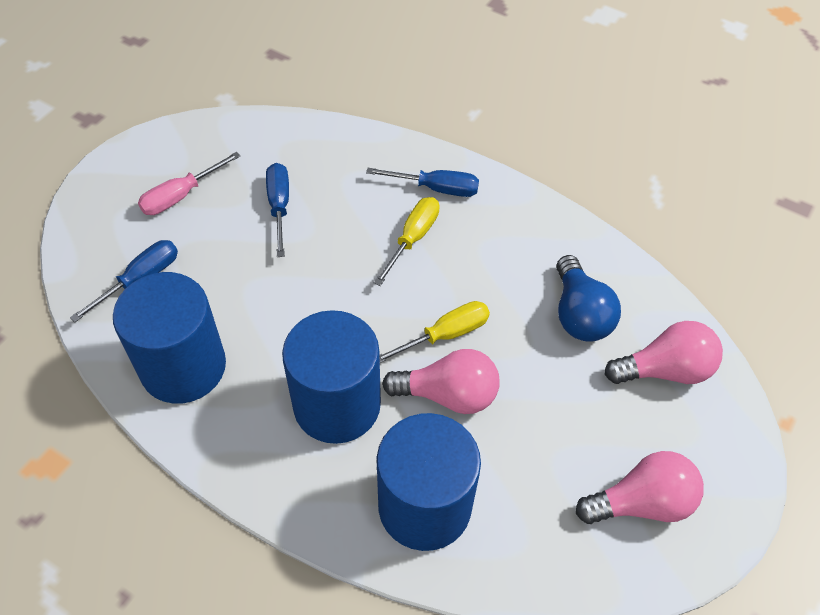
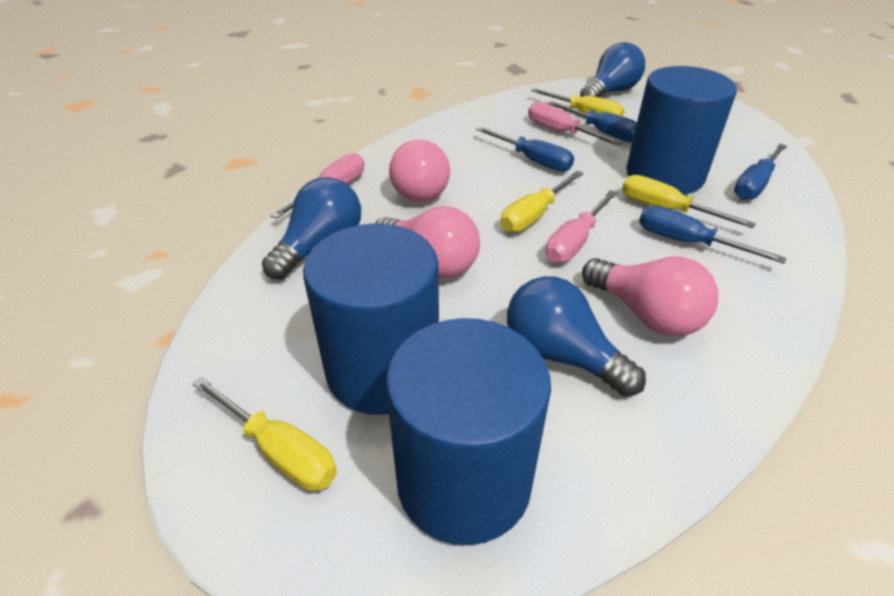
blue light bulb: [556,255,621,342] = 1 -> [262,177,361,280] [507,276,646,397] [580,42,645,98] = 3
blue screwdriver: [70,240,178,322] [266,163,289,257] [366,168,479,197] = 3 -> [476,127,574,172] [548,101,637,142] [639,206,786,264] [734,144,787,200] = 4
pink screwdriver: [138,152,241,215] = 1 -> [270,153,364,219] [528,102,622,146] [545,190,617,263] = 3
yellow screwdriver: [374,197,440,286] [380,301,490,363] = 2 -> [192,377,337,491] [501,170,584,232] [531,88,625,116] [622,175,756,228] = 4

